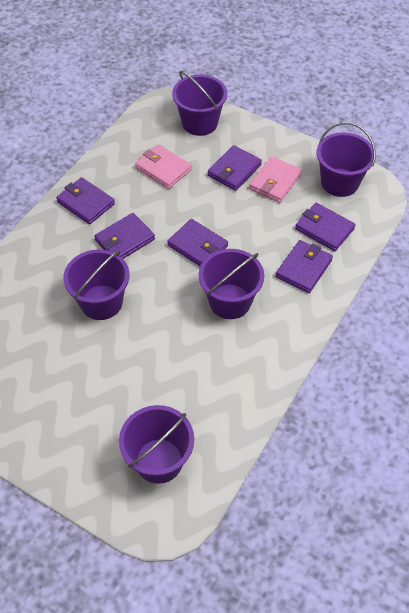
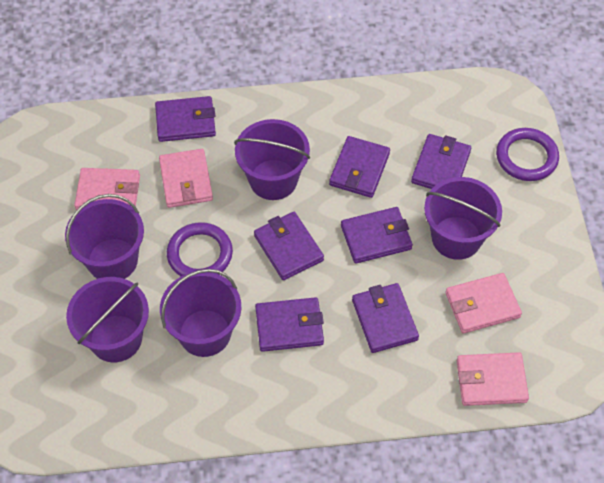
pink wallet: [135,144,192,189] [249,157,302,203] = 2 -> [74,168,140,210] [159,149,213,208] [445,273,522,334] [457,352,529,406] = 4
purple ring: none = 0 -> [167,222,233,276] [496,128,559,181] = 2
purple wallet: [56,177,115,224] [94,213,155,259] [167,219,228,266] [208,145,262,191] [276,240,333,293] [295,203,356,251] = 6 -> [155,96,216,142] [254,212,324,280] [255,297,324,352] [329,136,390,198] [341,207,413,264] [352,283,419,353] [411,134,471,189] = 7

